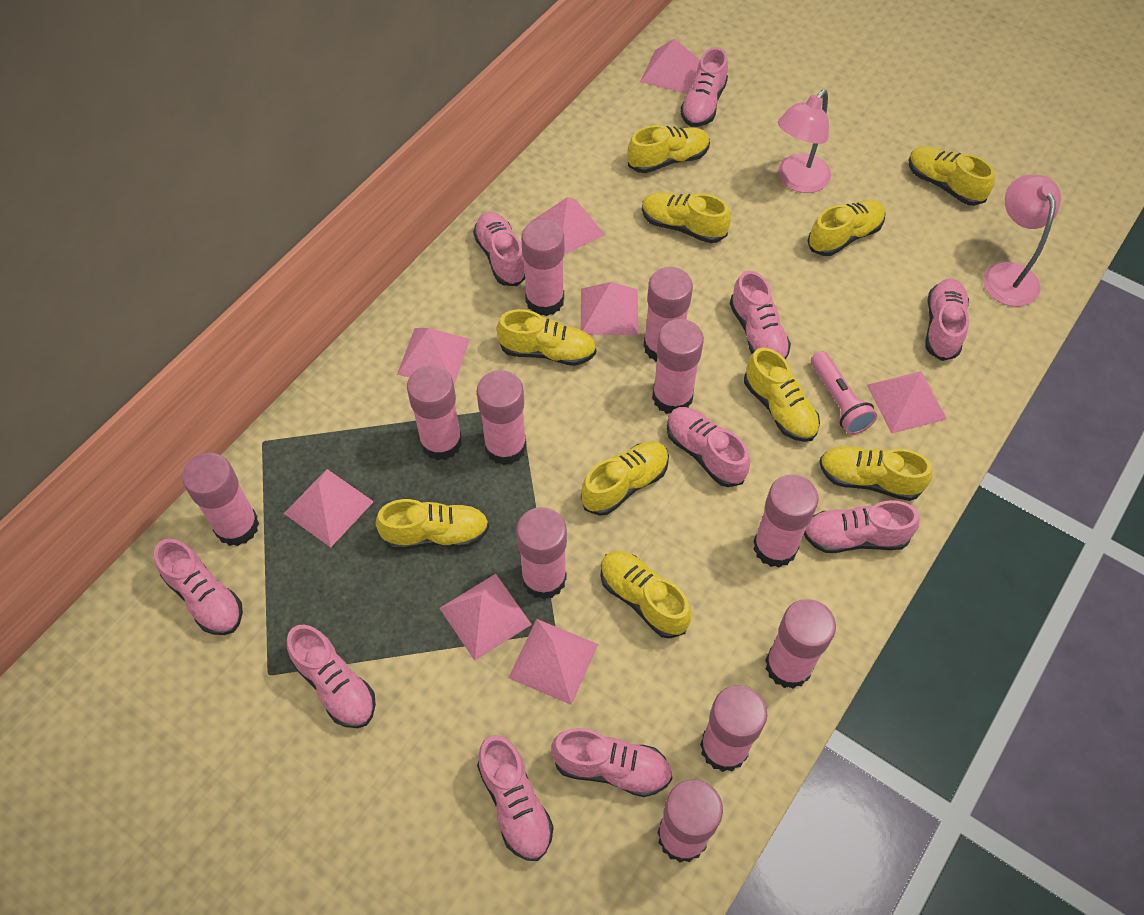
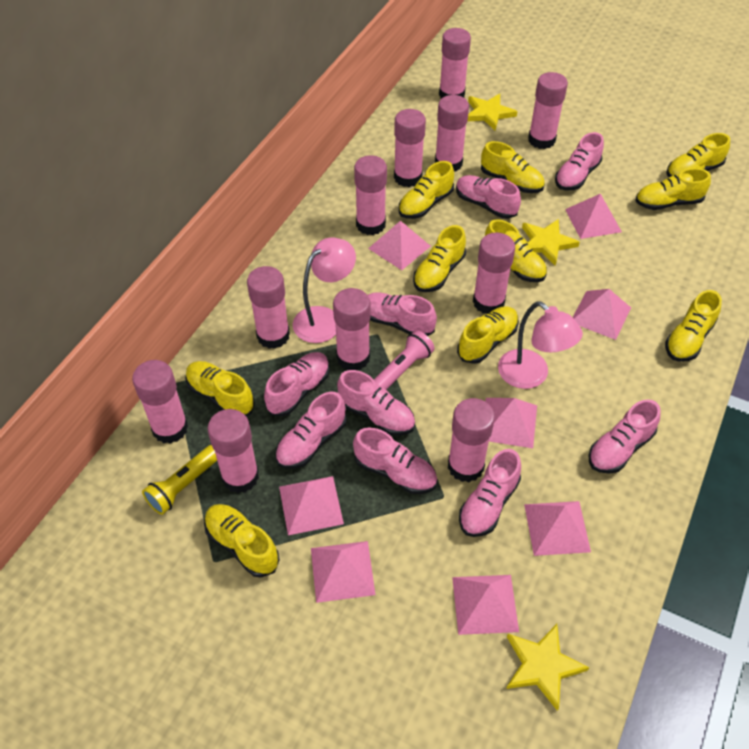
pink shoe: [154,539,243,635] [287,625,376,728] [473,212,525,286] [477,735,554,861] [551,728,672,797] [667,407,750,487] [680,47,728,127] [730,271,791,360] [804,500,920,553] [925,279,969,361] = 10 -> [264,352,330,417] [275,392,347,469] [337,370,415,436] [353,427,437,494] [368,292,437,336] [456,175,521,219] [459,449,521,537] [555,132,604,191] [589,399,661,474] = 9
yellow flashlight: none = 0 -> [142,445,217,515] = 1
yellow star: none = 0 -> [468,94,517,131] [506,624,589,711] [522,219,580,266] = 3

